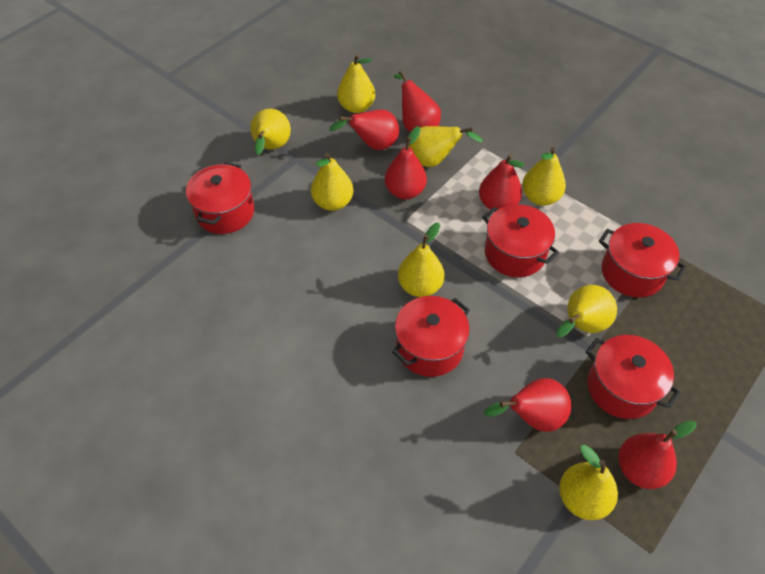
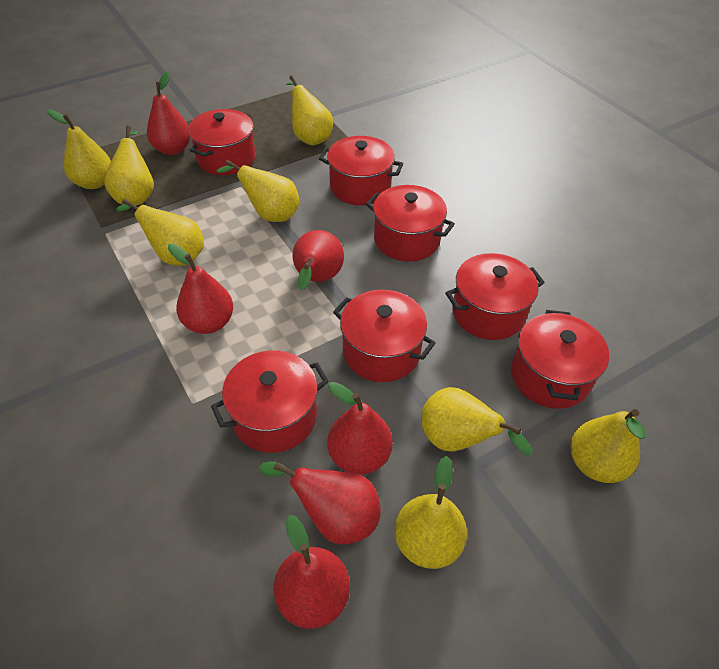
red pot: [186,163,255,234] [392,296,470,377] [482,204,559,278] [585,335,681,419] [599,223,686,298] = 5 -> [188,109,256,175] [211,350,329,453] [319,136,403,205] [333,290,436,382] [366,185,455,262] [445,253,545,340] [511,310,609,409] = 7

